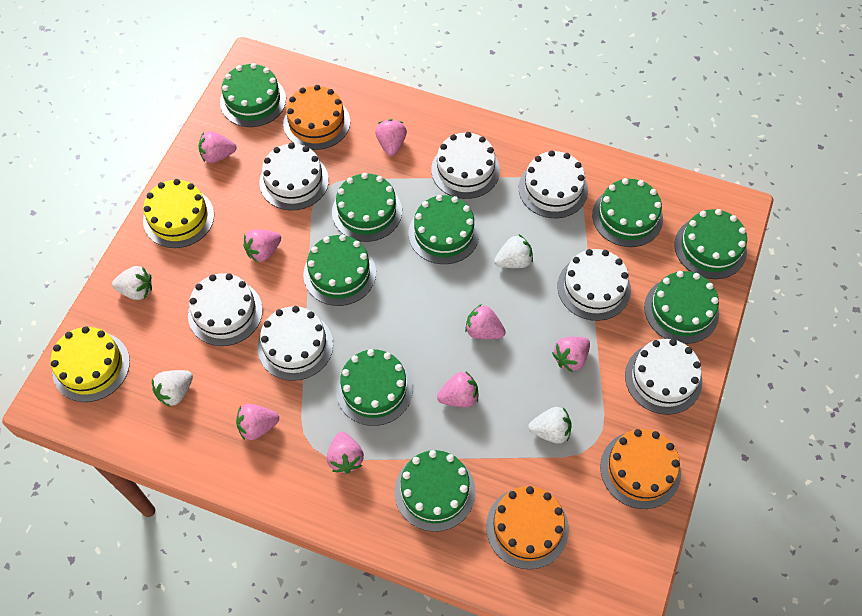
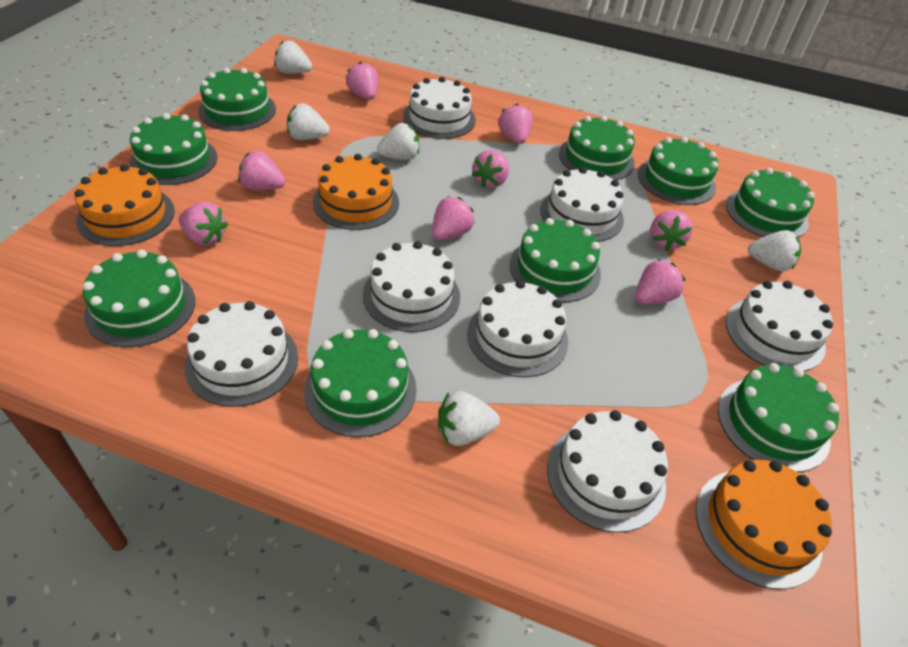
white strawberry: [112,266,152,300] [152,370,193,407] [494,235,533,268] [528,407,572,444] = 4 -> [274,41,312,74] [287,103,330,140] [377,123,419,160] [438,391,500,446] [748,230,801,271] = 5
yellow cake: [50,326,130,402] [143,179,214,248] = 2 -> none = 0

